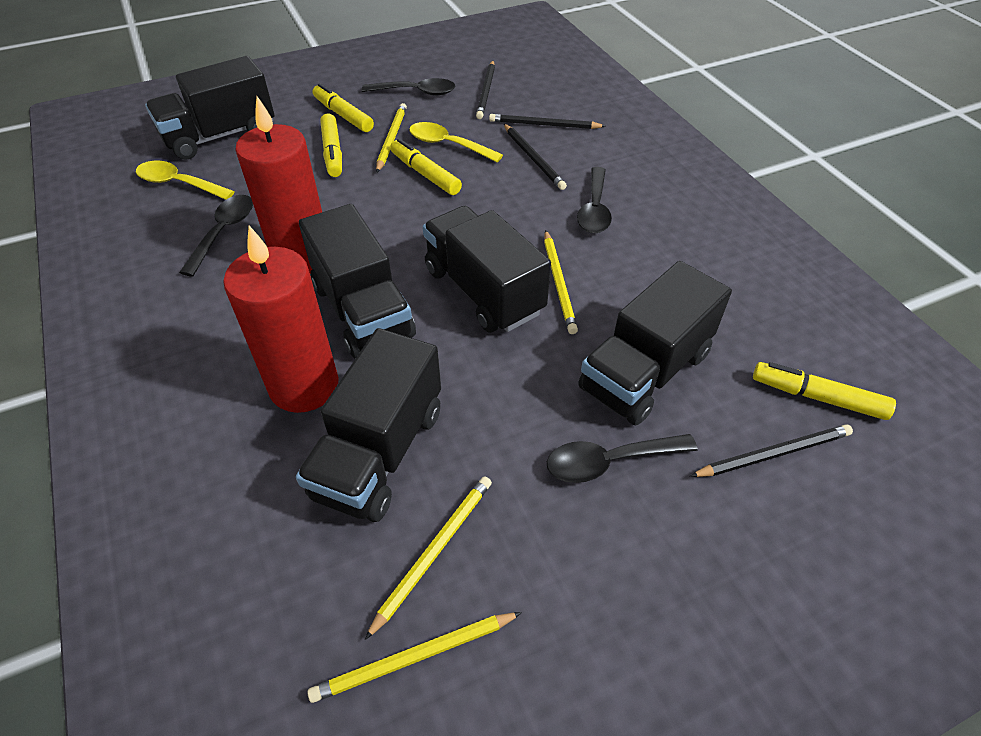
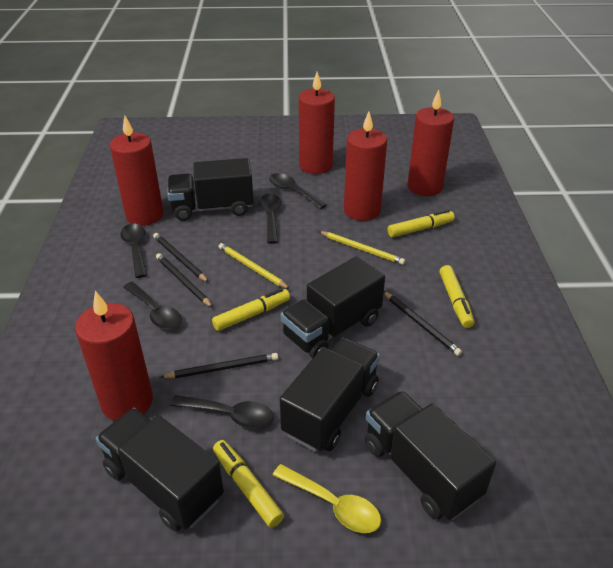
black spoon: [179,195,253,277] [362,78,455,96] [547,434,697,483] [577,167,612,233] = 4 -> [120,223,147,278] [123,282,182,330] [170,395,274,429] [259,194,281,244] [269,173,327,209] = 5
red candle: [223,226,339,413] [235,96,322,274] = 2 -> [75,291,153,421] [110,116,163,226] [299,72,335,174] [344,112,387,221] [408,90,454,196] = 5
yellow pencil: [307,612,522,703] [365,476,492,640] [376,103,407,172] [544,230,578,334] = 4 -> [219,243,290,289] [318,231,405,265] = 2
yellow spoon: [136,161,235,200] [409,122,503,162] = 2 -> [273,464,381,533] = 1

